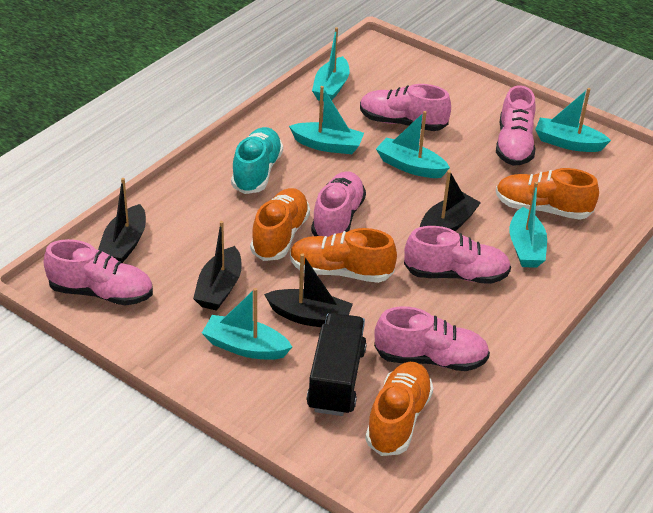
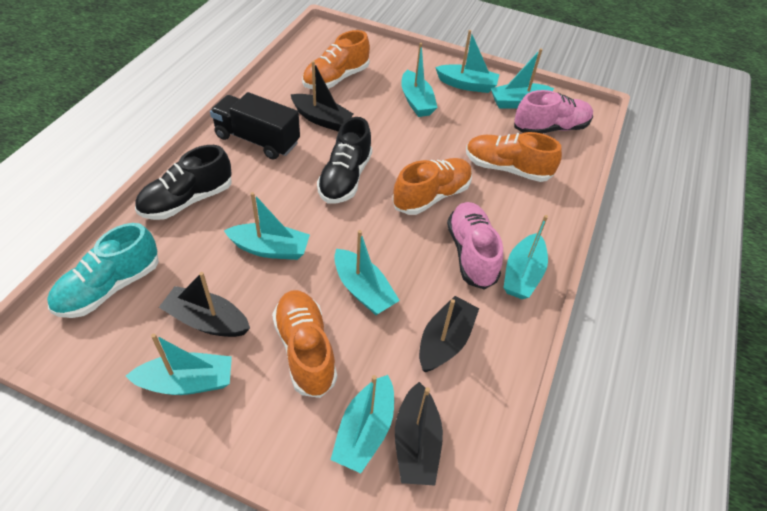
black shoe: none = 0 -> [135,145,232,220] [317,117,372,204] = 2
pink shoe: [44,239,153,305] [311,172,366,237] [360,84,451,131] [374,307,490,371] [404,226,511,284] [496,85,536,166] = 6 -> [447,202,503,290] [514,90,593,134] = 2
turquoise boat: [202,288,292,360] [289,86,364,154] [312,27,349,101] [376,111,450,178] [509,182,547,268] [535,88,611,152] = 6 -> [126,333,232,395] [224,192,310,260] [331,375,394,473] [334,230,400,315] [401,43,438,117] [435,30,499,93] [490,48,555,109] [503,215,548,299] = 8

